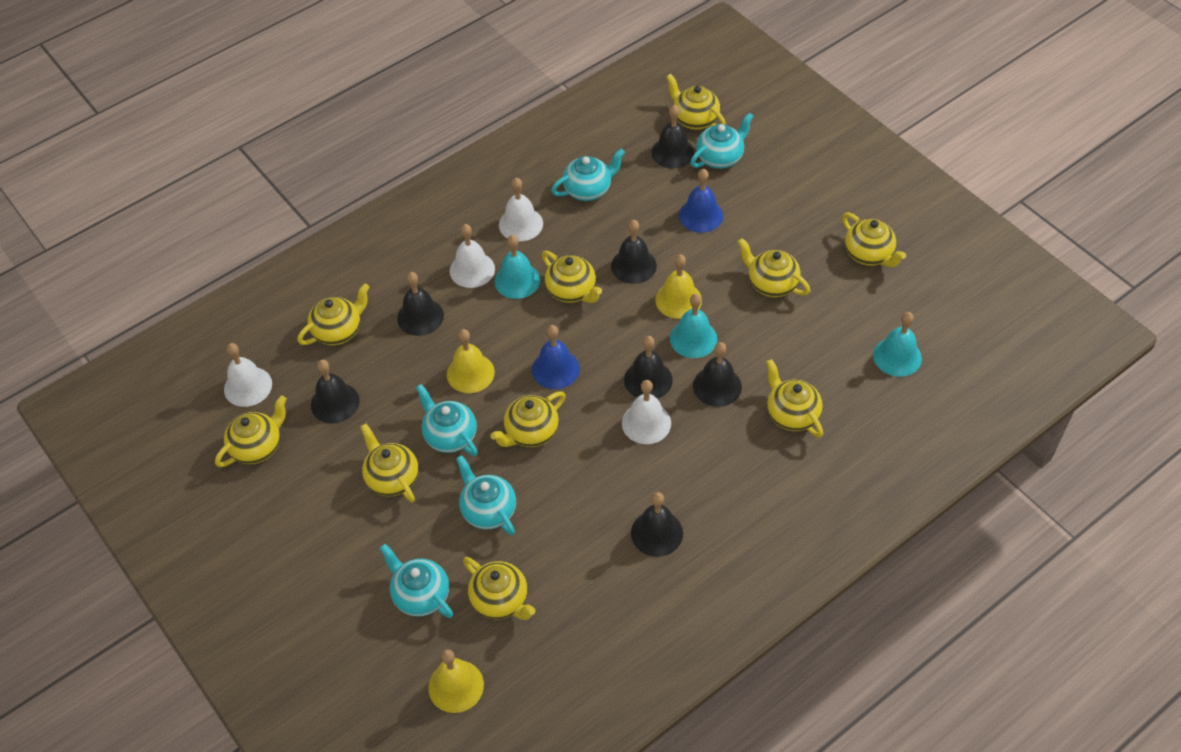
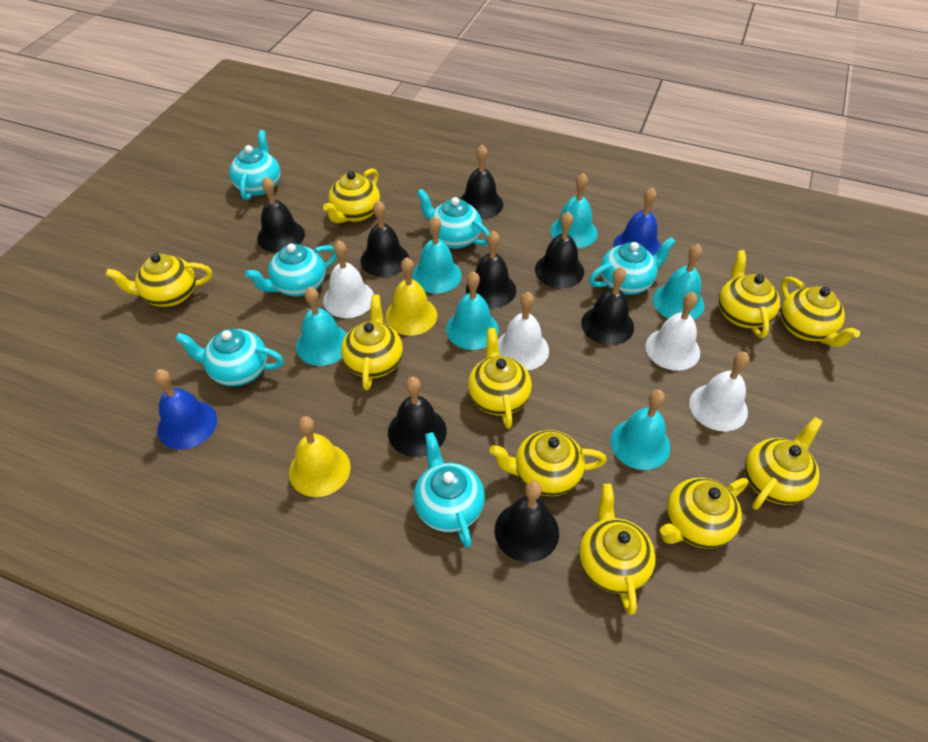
black bell: [311,359,360,423] [397,272,444,336] [611,220,657,284] [624,336,673,399] [631,492,683,557] [651,105,694,169] [693,342,742,407] = 7 -> [257,177,305,252] [360,200,409,277] [388,377,447,457] [460,145,503,219] [466,231,516,308] [495,481,559,562] [535,212,584,288] [581,267,634,345] = 8
turquoise bell: [494,235,540,299] [670,294,717,358] [873,312,922,377] = 3 -> [296,287,347,366] [412,216,462,293] [446,271,499,350] [550,173,597,248] [610,390,670,470] [653,244,704,320] = 6
turquoise teapot: [380,544,453,618] [416,384,477,456] [456,455,516,536] [551,149,625,201] [690,113,753,169] = 5 -> [175,329,284,386] [229,130,281,200] [245,244,337,296] [413,432,485,548] [417,188,490,249] [589,237,676,295] = 6
yellow bell: [428,649,484,713] [447,329,495,393] [655,254,702,319] = 3 -> [289,416,351,497] [385,257,437,336] = 2

